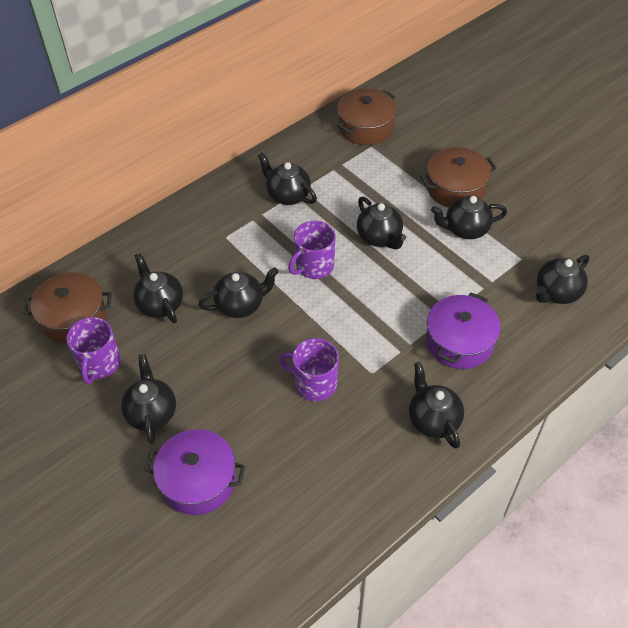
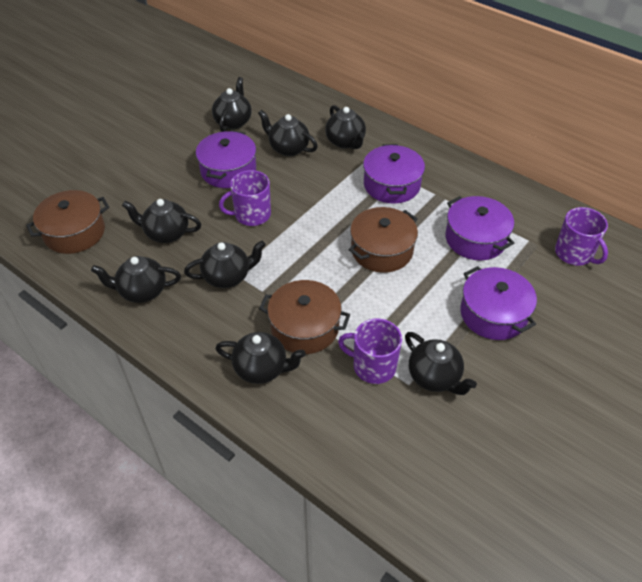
purple pot: [144,429,245,515] [426,292,501,369] = 2 -> [196,130,256,188] [363,144,425,204] [446,196,514,260] [460,266,537,340] = 4

